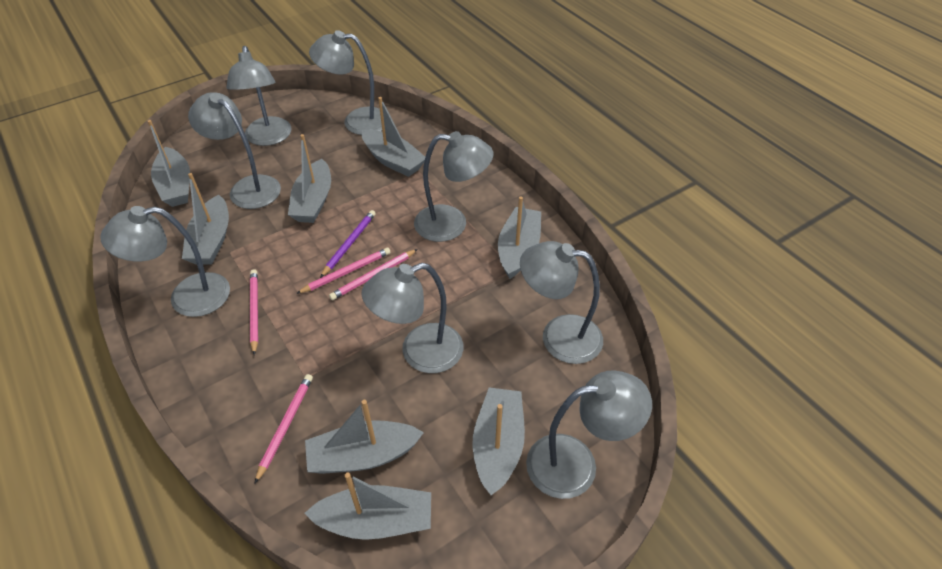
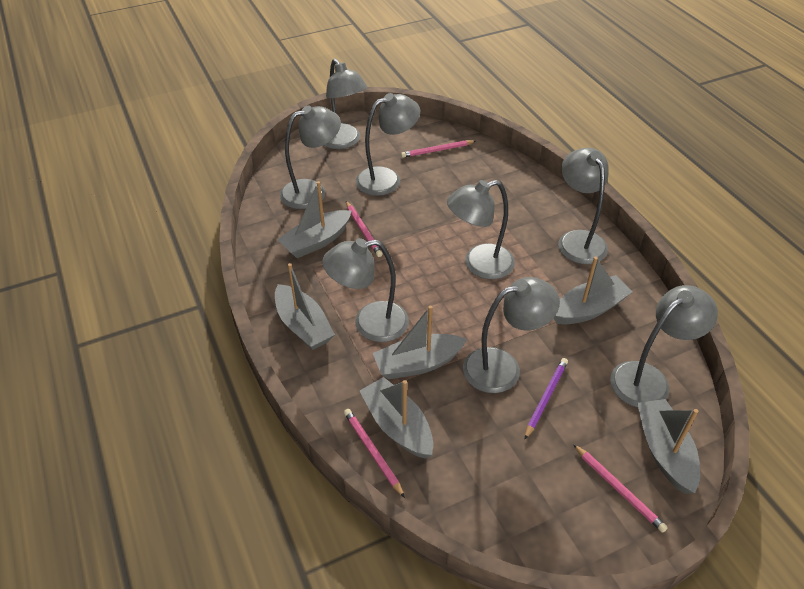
grey boat: [147,120,190,207] [182,173,229,265] [288,134,331,223] [305,400,424,474] [305,473,431,540] [362,97,425,177] [472,387,525,495] [498,196,541,279] = 8 -> [275,263,335,350] [277,181,351,258] [360,377,433,459] [373,306,467,379] [554,257,633,325] [637,399,700,494] = 6

